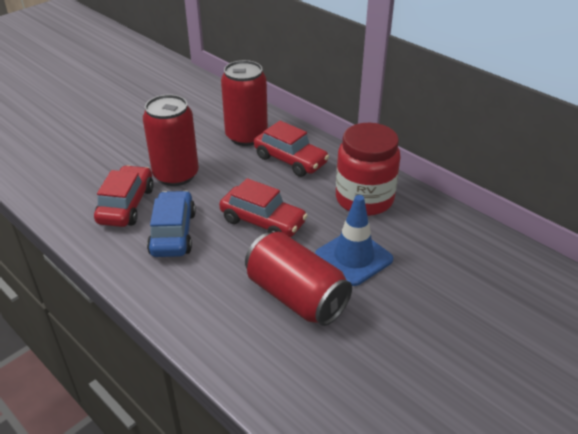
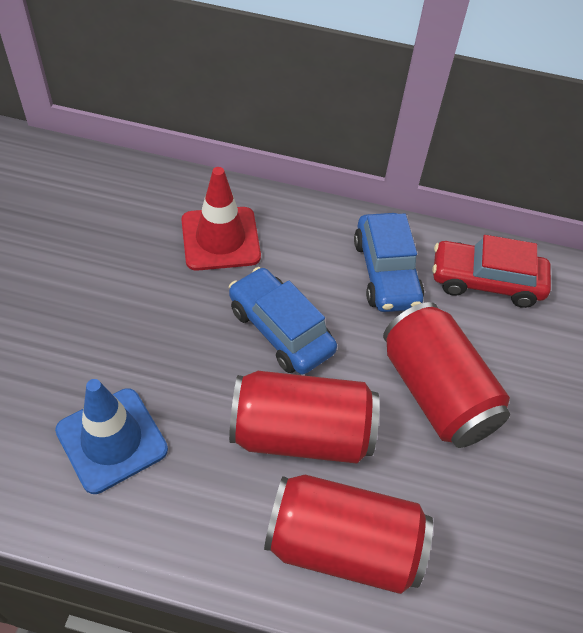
blue car: [147,190,196,257] = 1 -> [229,267,337,374] [354,213,424,312] = 2
red car: [94,165,154,227] [219,178,308,237] [254,121,329,177] = 3 -> [432,235,551,308] = 1
red jar: [336,123,400,216] = 1 -> none = 0
red traffic cone: none = 0 -> [181,167,261,271] = 1

